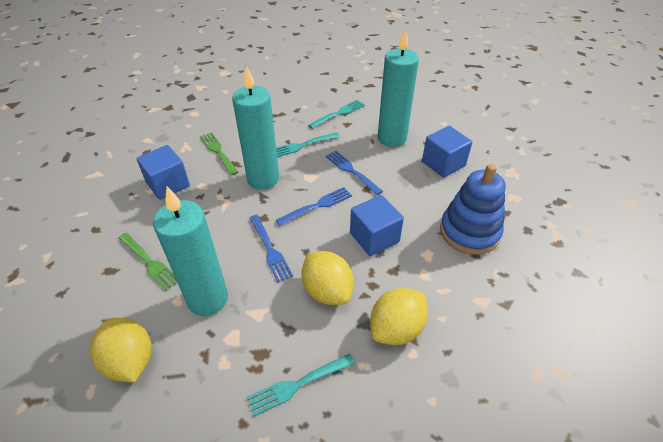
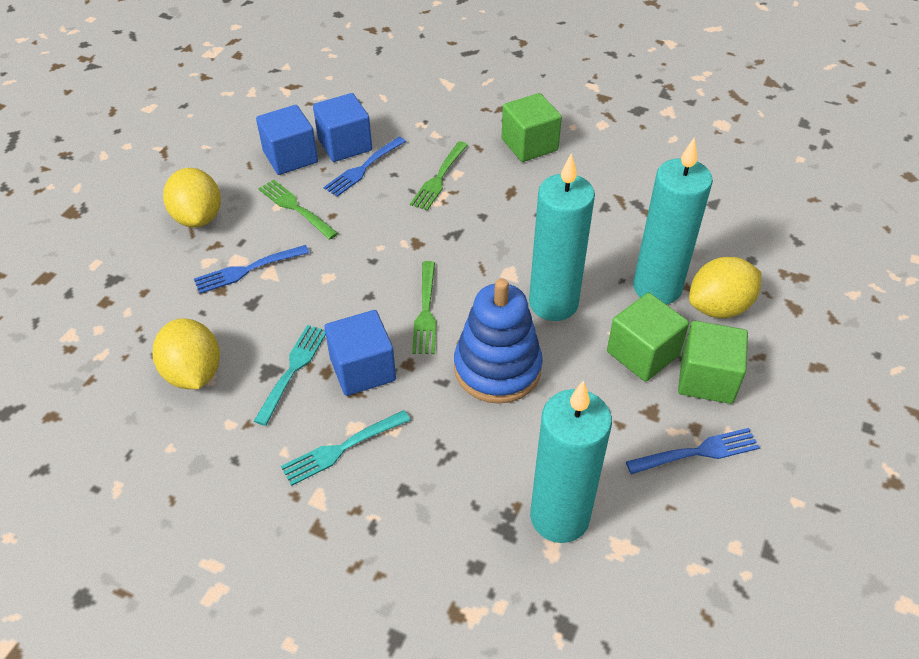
green cube: none = 0 -> [502,93,562,162] [607,293,689,382] [678,321,748,404] = 3
green fork: [119,233,176,291] [200,132,238,175] = 2 -> [258,179,338,240] [410,141,468,211] [412,261,436,354] = 3
turquoise fork: [247,354,355,416] [276,133,340,157] [308,100,365,129] = 3 -> [254,325,326,426] [281,410,411,486] = 2

